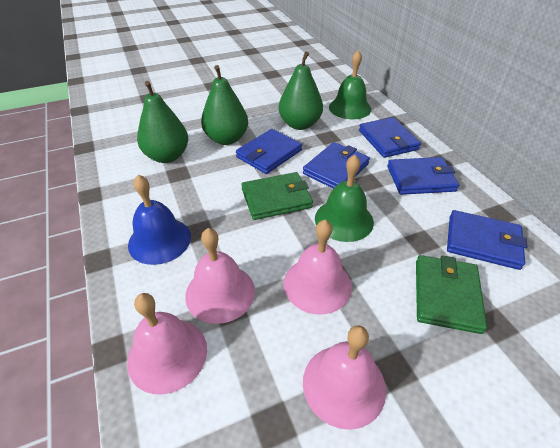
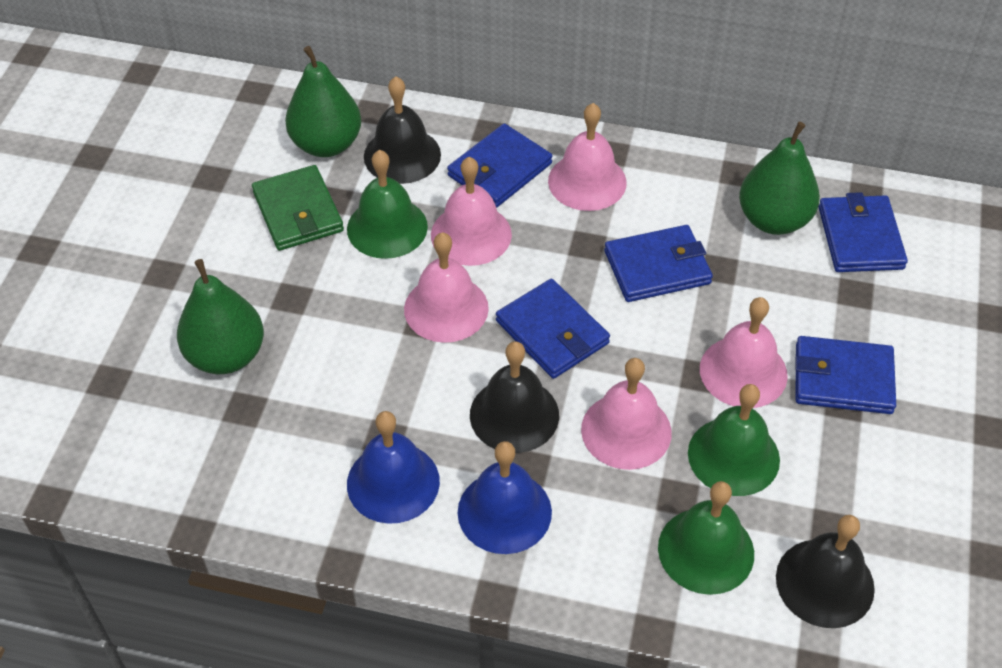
black bell: none = 0 -> [364,76,441,184] [470,341,559,453] [776,515,875,628] = 3
blue bell: [128,175,191,265] = 1 -> [347,411,440,524] [458,441,552,554] = 2
green bell: [315,155,374,242] [329,50,371,119] = 2 -> [347,150,428,259] [658,481,754,595] [688,384,780,496] = 3
green wallet: [241,172,313,220] [416,255,487,334] = 2 -> [252,165,344,251] = 1
pink bell: [127,293,207,395] [185,228,255,324] [284,220,352,314] [303,326,386,430] = 4 -> [404,232,489,343] [431,157,512,266] [548,103,627,211] [581,358,672,470] [700,297,788,408] = 5

